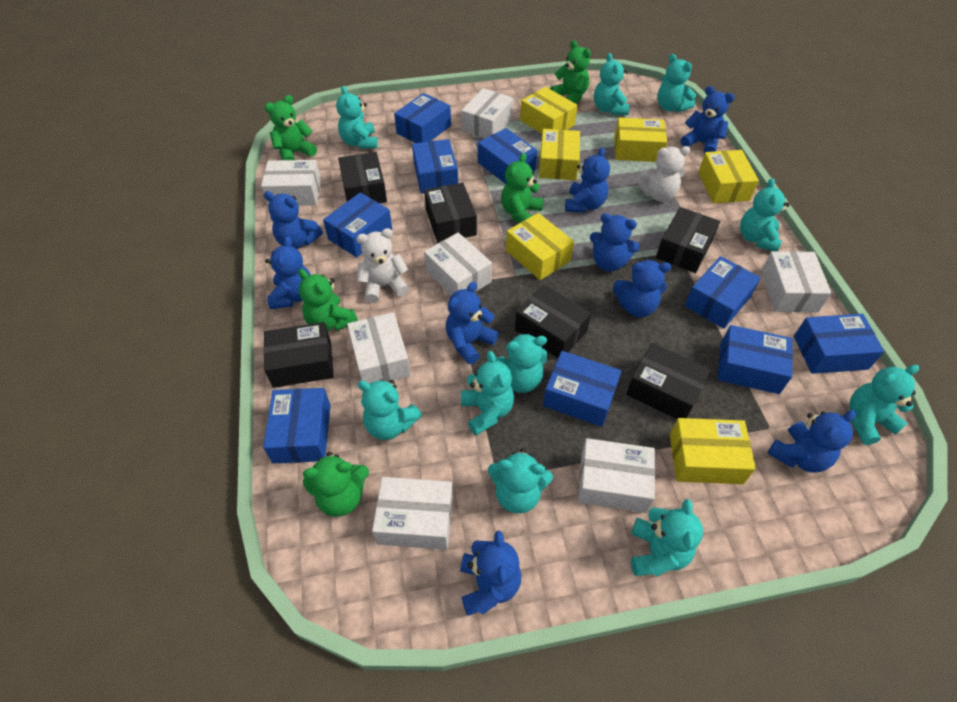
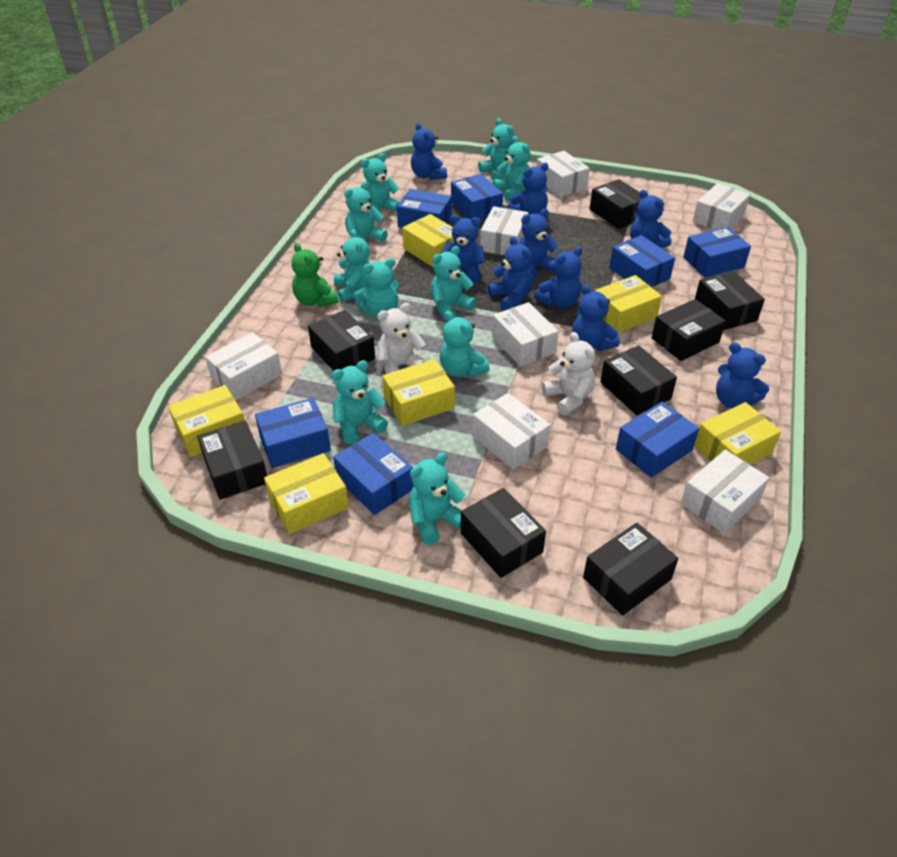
black box: [264,322,334,388] [338,152,387,203] [424,183,477,243] [515,285,591,358] [626,343,711,419] [656,207,720,273] = 6 -> [197,421,267,500] [308,310,375,371] [460,488,546,578] [583,523,678,615] [590,179,641,229] [600,345,677,415] [652,299,726,361] [695,271,765,330] = 8
blue box: [263,388,331,463] [323,193,392,257] [394,93,451,143] [412,139,458,194] [478,128,537,184] [543,351,621,427] [685,256,761,329] [718,325,793,394] [794,314,884,374] = 9 -> [255,398,331,468] [333,433,414,515] [397,189,452,228] [451,174,503,220] [609,235,675,287] [616,402,699,478] [683,227,751,278] = 7
green teddy bear: [265,95,317,160] [298,269,358,331] [303,452,369,517] [501,153,544,223] [550,40,591,104] = 5 -> [292,243,339,307] = 1

